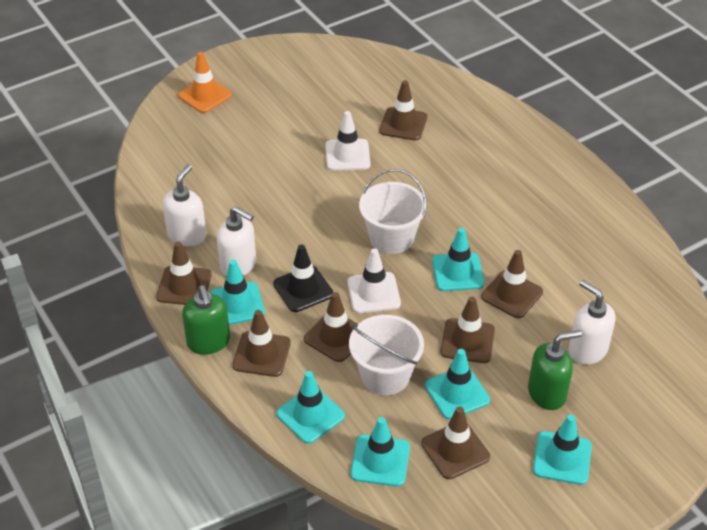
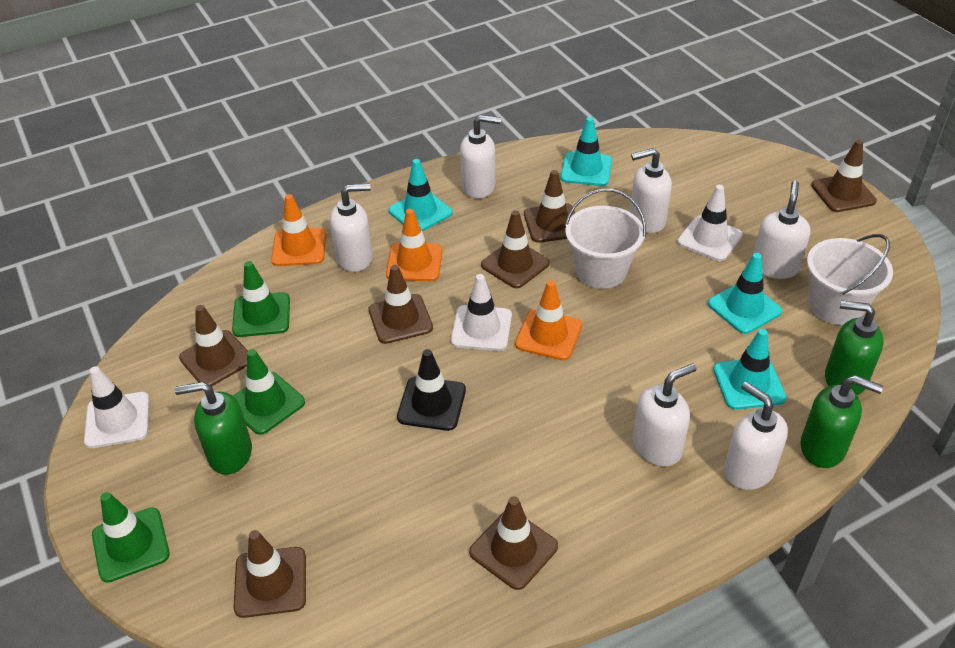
green soap dispenser: [182,285,230,355] [528,330,582,410] = 2 -> [175,382,252,475] [800,375,883,468] [825,301,884,395] = 3
green traffic cone: none = 0 -> [92,492,170,583] [232,261,290,337] [233,349,305,435] = 3
orange traffic cone: [178,52,232,113] = 1 -> [271,194,326,266] [386,209,443,281] [515,280,582,360] = 3
turquoise traffic cone: [210,260,265,325] [277,371,345,444] [351,417,410,487] [425,349,490,419] [432,228,484,291] [533,414,592,485] = 6 -> [389,159,453,232] [560,117,612,186] [708,253,782,334] [713,329,786,410] = 4
white soap dispenser: [163,164,206,247] [217,206,256,276] [569,280,615,365] = 3 -> [330,183,373,272] [460,115,501,199] [630,148,672,233] [633,363,696,467] [724,382,788,490] [753,181,811,279] = 6
white traffic cone: [325,111,370,171] [347,248,401,313] = 2 -> [84,366,149,448] [451,274,512,351] [677,185,743,261] = 3

